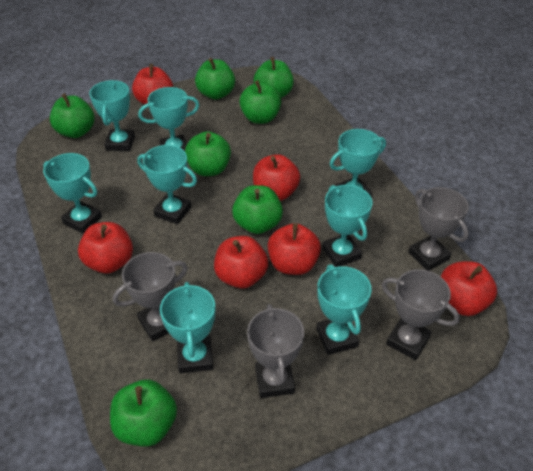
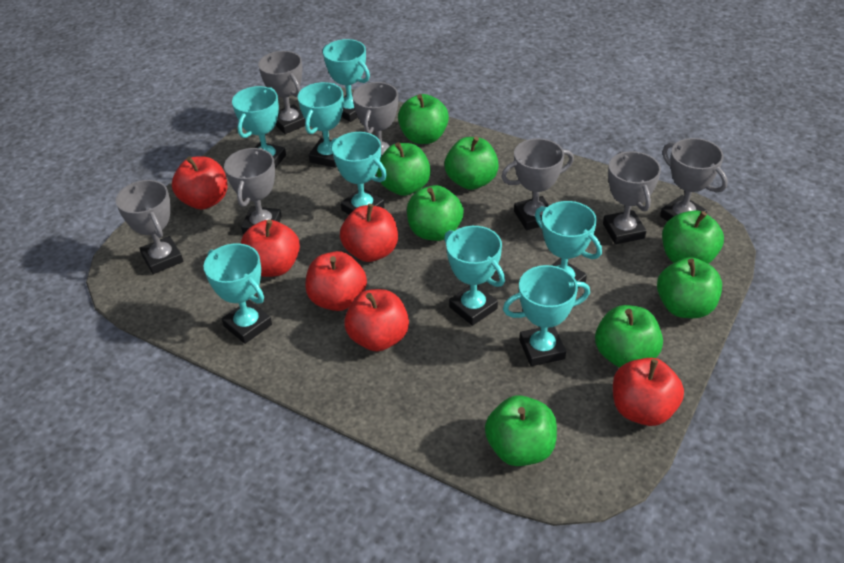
green apple: [50,93,94,138] [110,380,177,447] [185,131,231,176] [195,58,235,99] [232,185,283,234] [239,80,281,124] [254,57,294,98] = 7 -> [377,142,431,196] [398,94,449,144] [407,185,464,241] [445,137,499,190] [485,395,557,466] [595,305,663,368] [657,257,722,318] [662,210,724,264] = 8
grey trophy: [113,252,188,341] [247,304,304,398] [382,269,460,360] [408,187,469,271] = 4 -> [116,180,183,274] [224,148,282,234] [258,51,306,134] [352,82,398,157] [501,138,574,230] [603,151,661,244] [660,138,728,221] = 7

